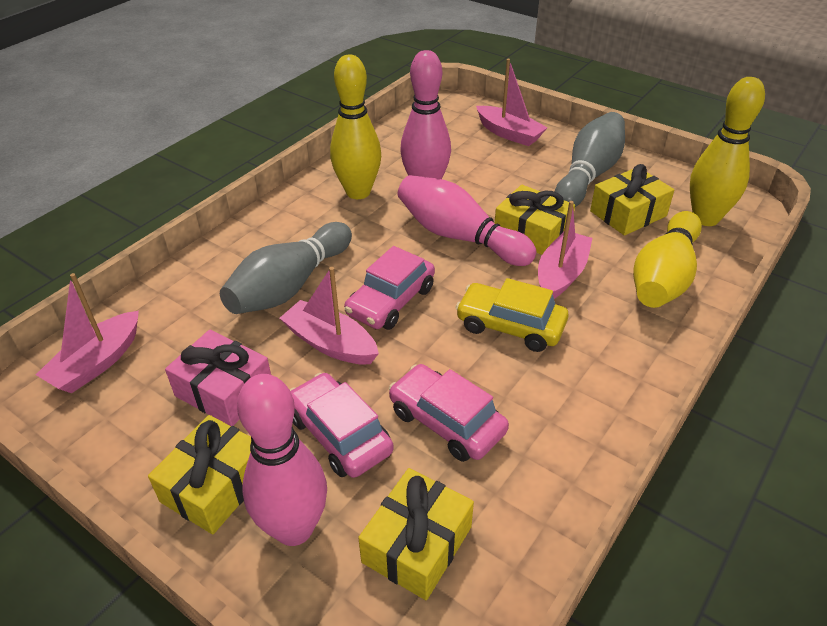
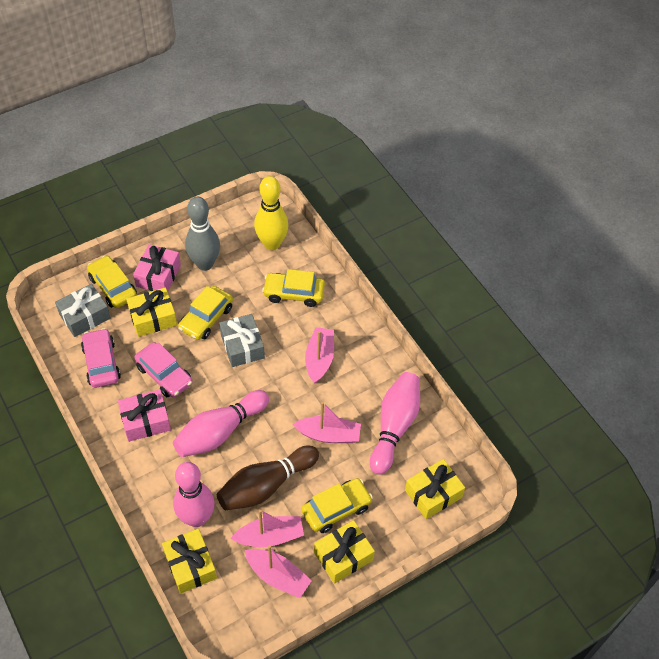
brown bowling pin: none = 0 -> [217,446,319,510] = 1
grey bowling pin: [220,222,352,314] [555,112,625,207] = 2 -> [185,197,220,271] = 1
grey gift: none = 0 -> [55,284,111,337] [219,314,265,367] = 2
pink car: [289,373,394,478] [344,246,435,330] [389,364,509,462] = 3 -> [81,328,121,388] [134,342,193,398] = 2
pink gift: [165,330,271,426] = 1 -> [118,389,171,442] [133,244,181,292] = 2
yellow bowling pin: [330,55,381,199] [633,211,702,308] [690,77,765,226] = 3 -> [254,176,288,250] = 1
yellow car: [456,278,568,352] = 1 -> [87,255,137,308] [178,286,233,340] [262,269,325,307] [301,478,373,533] = 4

